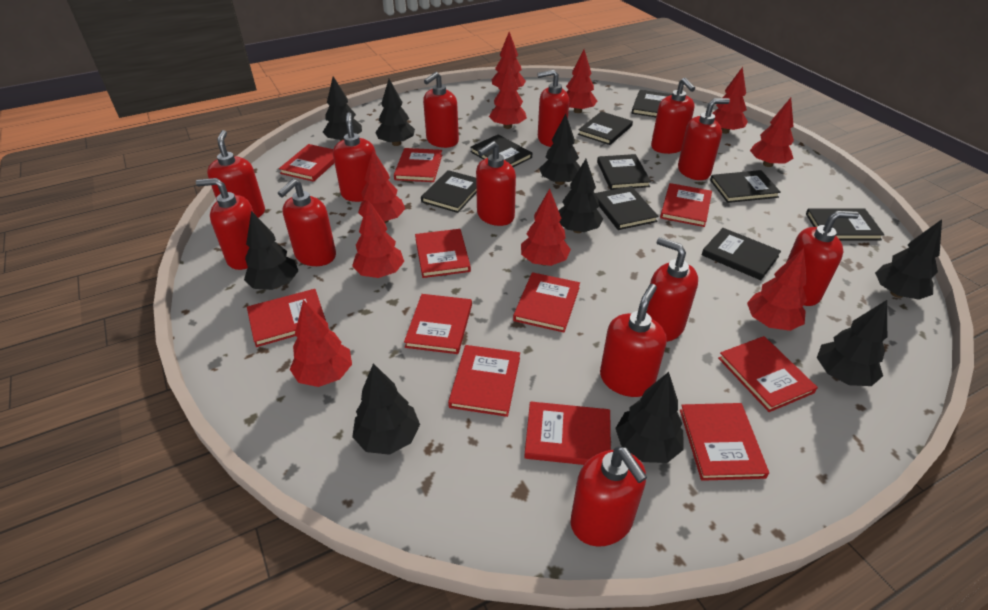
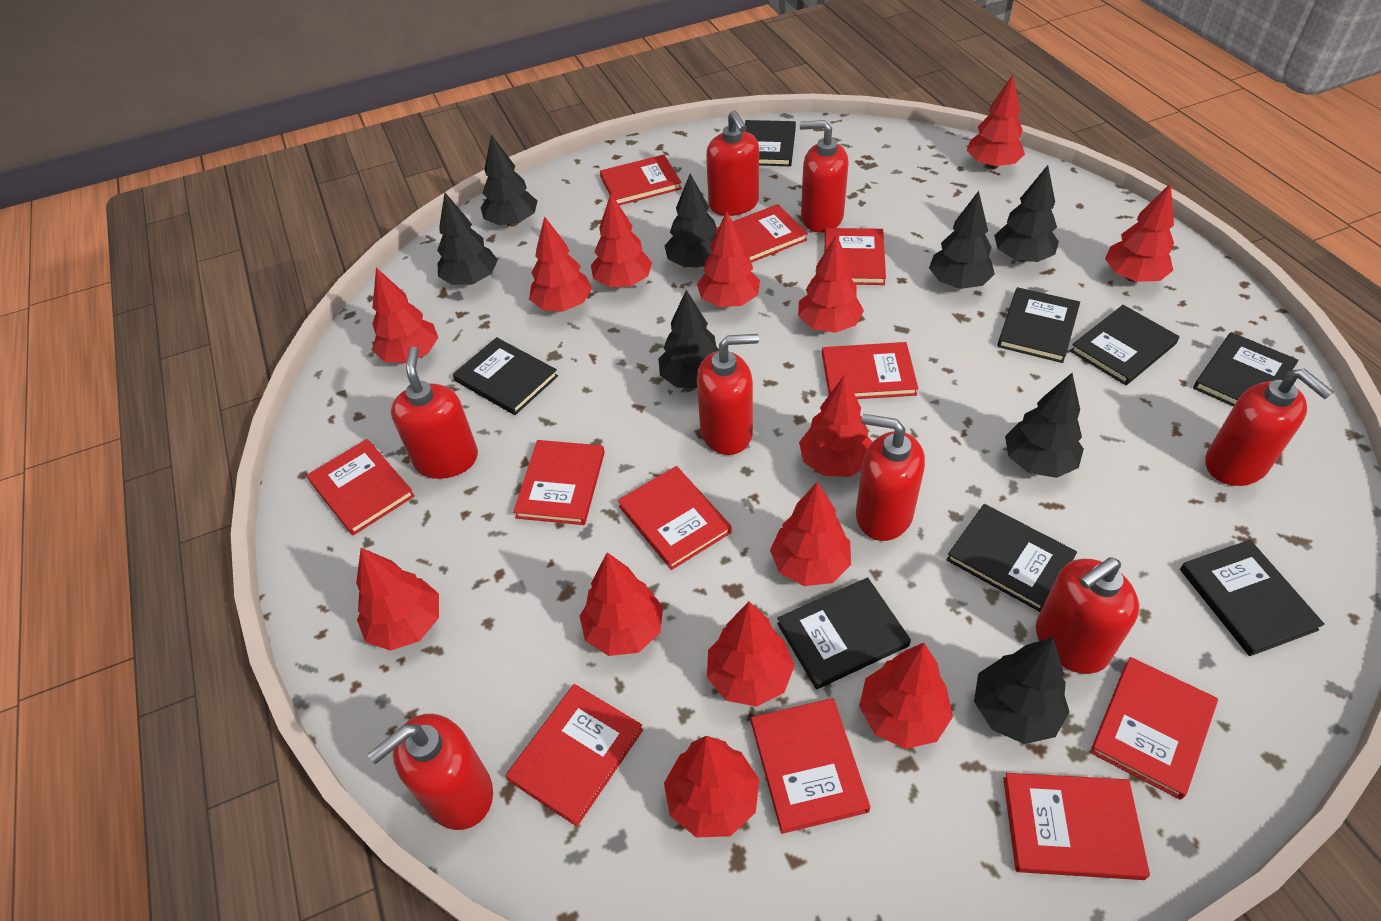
black book: [421,170,477,213] [470,134,532,167] [578,111,633,145] [595,186,659,230] [597,154,651,190] [632,90,672,117] [702,228,781,280] [710,170,781,203] [806,208,885,240] = 9 -> [453,337,558,415] [745,120,796,166] [777,577,911,689] [946,504,1077,612] [997,287,1080,363] [1070,305,1180,385] [1180,540,1325,656] [1193,332,1299,407] = 8
black tree: [244,211,298,290] [323,76,362,141] [352,363,420,455] [375,79,415,146] [539,114,580,185] [558,159,603,233] [615,372,683,463] [817,300,887,386] [875,219,942,300] = 9 -> [437,193,498,285] [481,134,537,226] [658,290,719,388] [664,174,717,268] [929,191,995,289] [974,637,1070,744] [994,165,1059,262] [1005,373,1084,478] = 8
red soap dispenser: [196,178,254,270] [207,130,265,218] [278,179,336,266] [333,112,376,202] [423,72,459,148] [476,141,516,226] [537,70,569,147] [571,446,647,546] [600,284,667,397] [646,237,698,342] [651,78,695,154] [678,98,730,180] [787,211,859,306] = 13 -> [368,714,493,830] [391,347,478,479] [697,334,759,455] [706,110,759,216] [800,120,849,233] [856,414,925,541] [1036,557,1139,674] [1205,369,1334,486] = 8
red tree: [290,300,352,387] [352,200,404,278] [358,150,405,223] [489,63,527,129] [492,32,526,87] [521,189,571,266] [566,50,597,113] [712,67,748,134] [747,248,807,331] [750,98,794,167] = 10 -> [356,548,439,651] [372,268,438,363] [529,216,592,311] [580,552,663,656] [591,194,652,287] [664,736,759,838] [697,211,760,307] [707,602,795,707] [770,482,851,586] [798,234,864,333] [799,374,872,477] [859,643,953,749] [967,75,1025,169] [1105,183,1174,282] = 14

